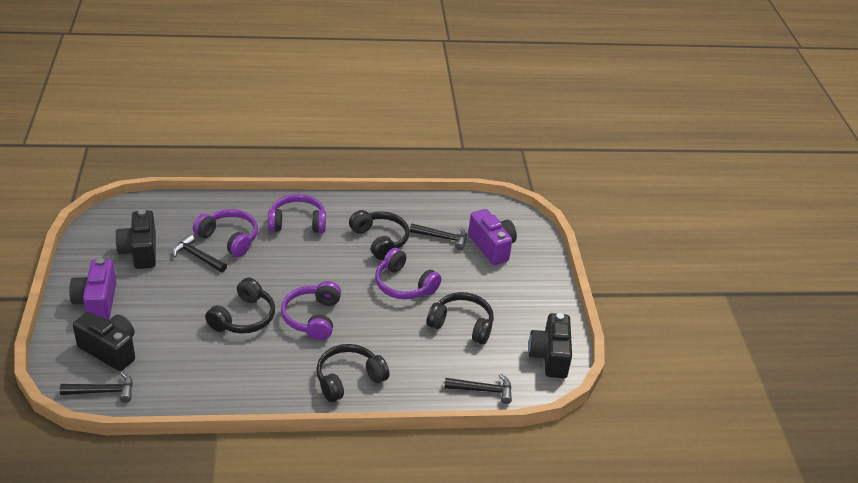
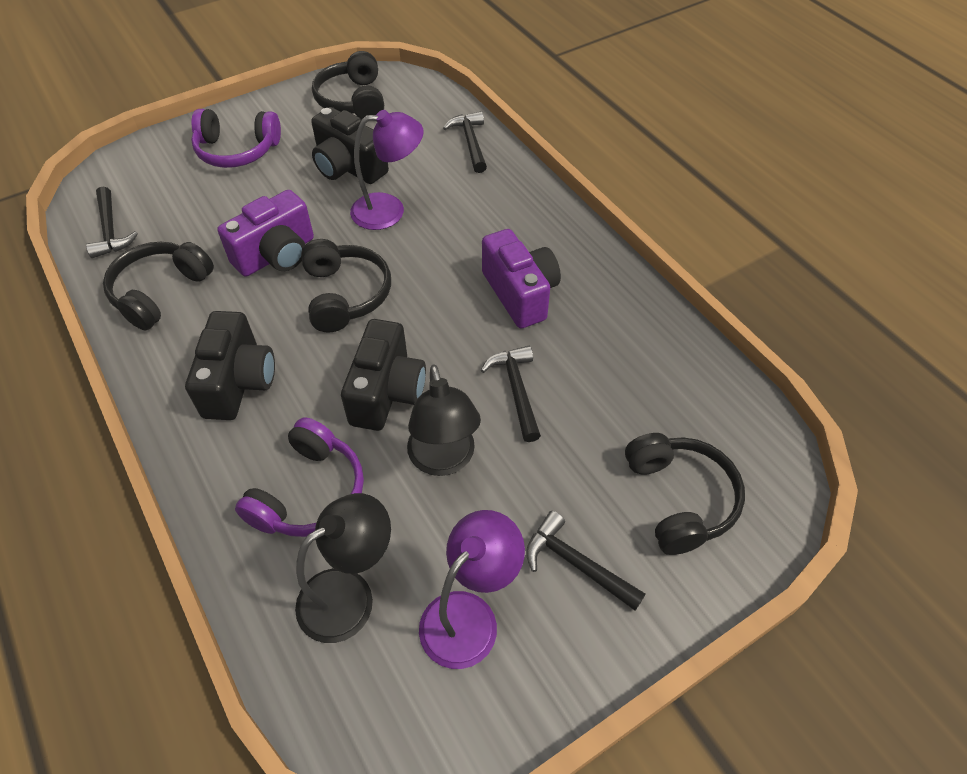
black lamp: none = 0 -> [295,493,391,643] [407,364,481,476] = 2
purple headphones: [193,209,258,257] [268,194,326,233] [281,281,341,340] [375,248,441,299] = 4 -> [191,109,281,168] [235,417,364,537] = 2
purple lamp: none = 0 -> [350,110,424,230] [419,510,525,669] = 2

